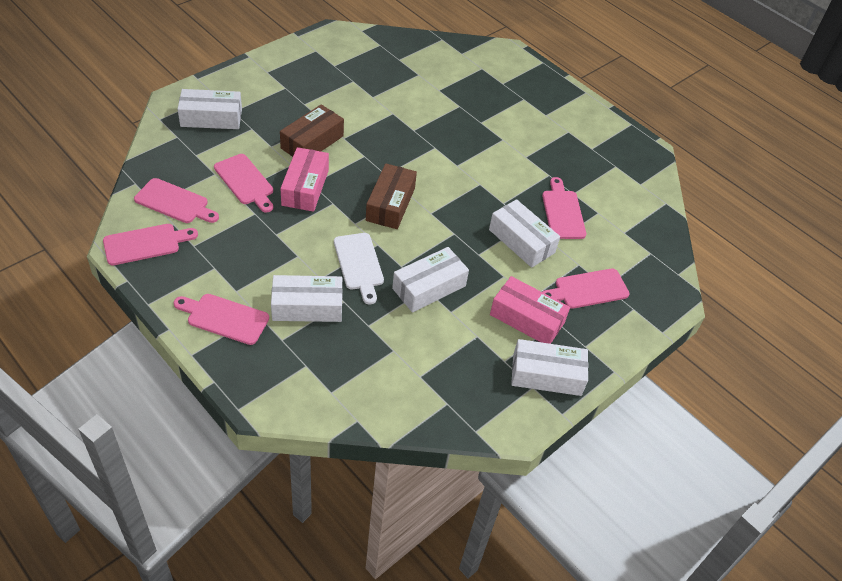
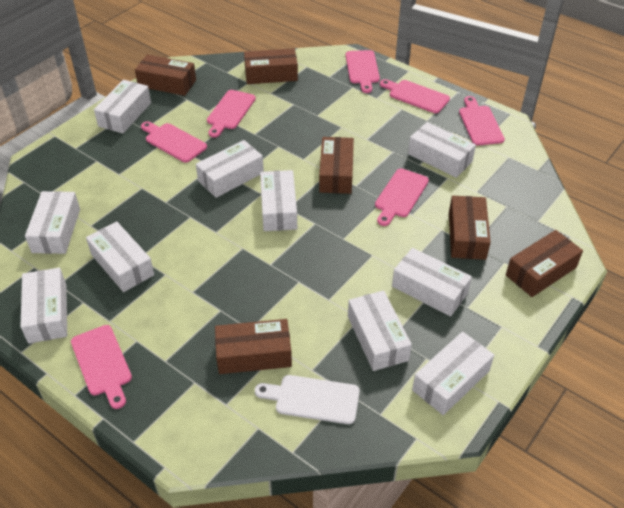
brown box: [280,104,344,157] [366,163,417,229] = 2 -> [135,55,196,96] [215,319,292,374] [244,48,298,84] [319,137,354,194] [449,196,491,260] [506,230,583,297] = 6
pink box: [280,147,329,212] [490,276,570,344] = 2 -> none = 0
pink cutting board: [103,224,198,265] [134,178,219,223] [174,294,269,345] [214,154,273,212] [542,177,586,239] [543,269,630,309] = 6 -> [71,325,132,409] [141,121,207,163] [207,90,256,138] [346,50,380,93] [375,168,429,226] [380,79,450,113] [459,96,505,145] = 7
white box: [177,89,242,129] [271,275,343,322] [392,247,469,312] [489,199,560,268] [511,339,588,396] = 5 -> [20,268,67,344] [25,191,80,254] [86,221,154,292] [94,80,151,133] [196,140,264,198] [260,170,297,231] [348,291,412,371] [392,248,472,317] [408,122,476,178] [412,332,494,415] = 10

